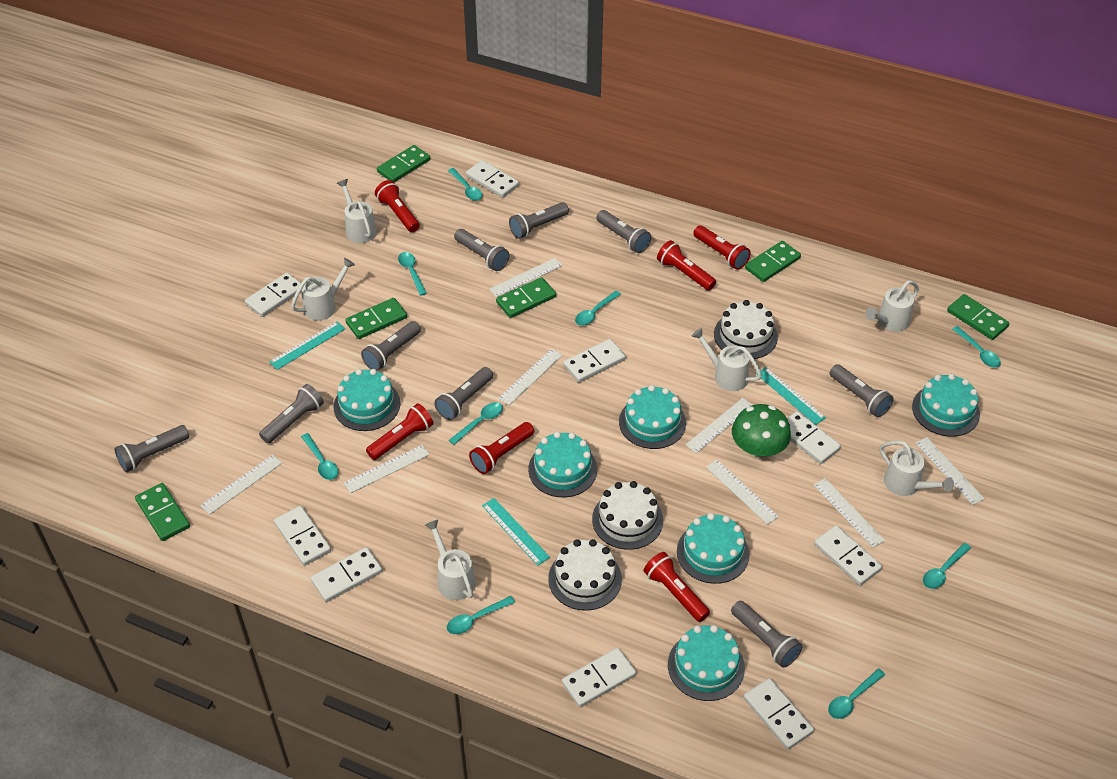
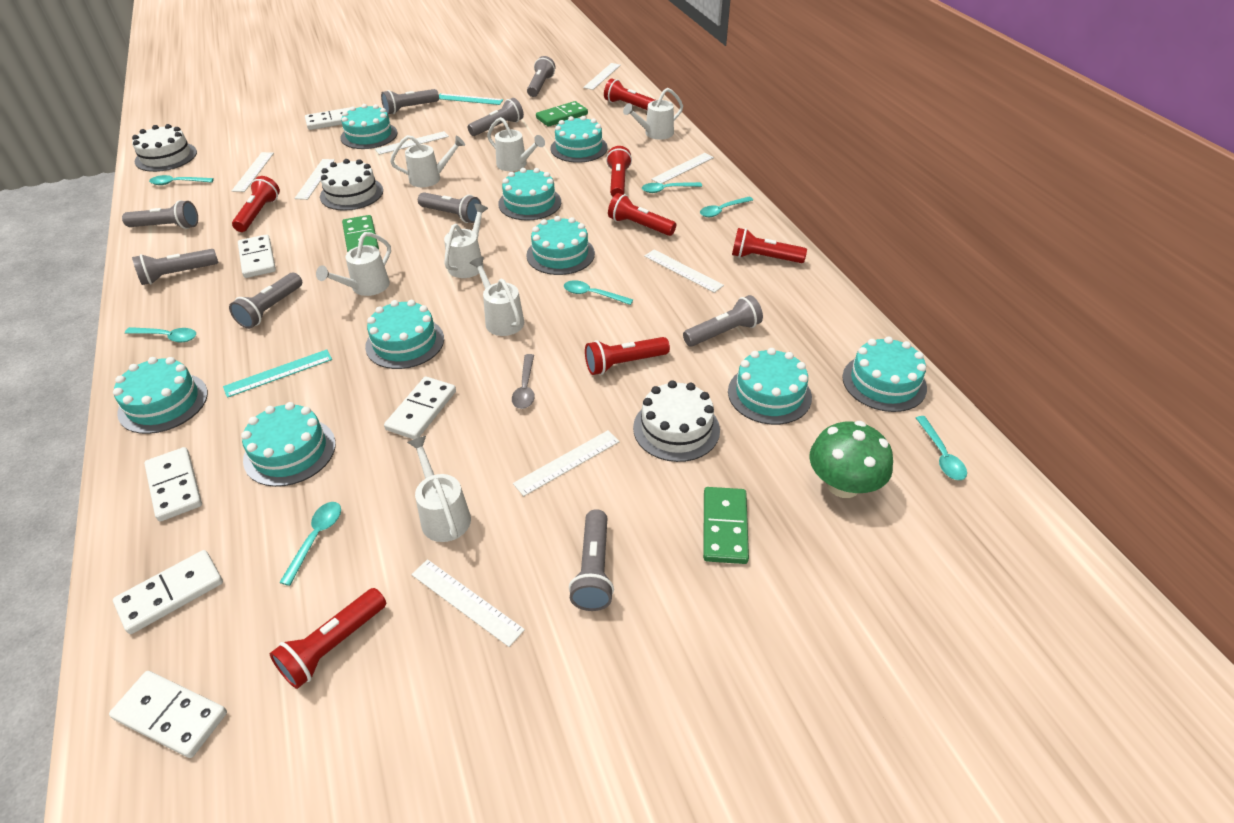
green domino: [135,483,190,541] [346,298,407,339] [377,145,430,182] [496,277,556,318] [745,241,801,282] [947,294,1009,340] = 6 -> [342,215,379,252] [536,101,588,127] [703,487,749,564] = 3
grey spoon: none = 0 -> [512,354,535,409] = 1
red flashlight: [366,403,433,460] [375,180,420,232] [469,422,534,474] [644,552,710,622] [657,240,716,290] [693,225,751,270] = 6 -> [232,176,280,232] [270,588,386,689] [585,337,670,375] [604,78,655,110] [606,146,632,197] [608,193,676,236] [732,228,807,263] = 7
turquoise cake: [333,369,400,431] [528,431,597,497] [619,385,686,449] [668,625,745,701] [677,513,749,584] [912,374,980,437] = 6 -> [113,357,208,434] [241,402,336,487] [340,104,397,149] [365,300,444,369] [498,168,561,221] [526,216,595,275] [551,116,608,163] [728,348,812,425] [842,336,927,412] = 9
turquoise ruler: [269,321,345,370] [482,498,550,566] [756,367,826,425] = 3 -> [223,349,332,398] [439,93,503,105] = 2
turquoise spoon: [301,433,338,480] [398,252,427,296] [447,596,515,634] [448,168,483,201] [449,402,503,445] [575,291,621,326] [828,669,885,719] [923,543,971,589] [952,326,1001,368] = 9 -> [125,327,196,343] [149,175,214,185] [279,502,341,586] [564,280,633,305] [642,182,702,193] [700,197,753,217] [916,416,967,480] = 7
white domino: [245,273,301,317] [274,506,331,566] [311,547,382,602] [466,160,519,198] [562,648,636,707] [563,339,626,382] [743,678,814,749] [787,411,841,464] [814,525,882,586] = 9 -> [109,671,227,758] [113,550,223,634] [144,447,202,522] [238,235,276,278] [305,107,350,130] [384,377,456,439] = 6
white watering can: [291,258,355,321] [337,179,377,243] [425,519,476,600] [692,328,762,391] [865,280,919,332] [880,441,954,496] = 6 -> [316,232,391,296] [390,135,465,187] [407,436,471,542] [444,204,488,278] [470,257,524,336] [487,117,545,171] [623,88,683,140] = 7

